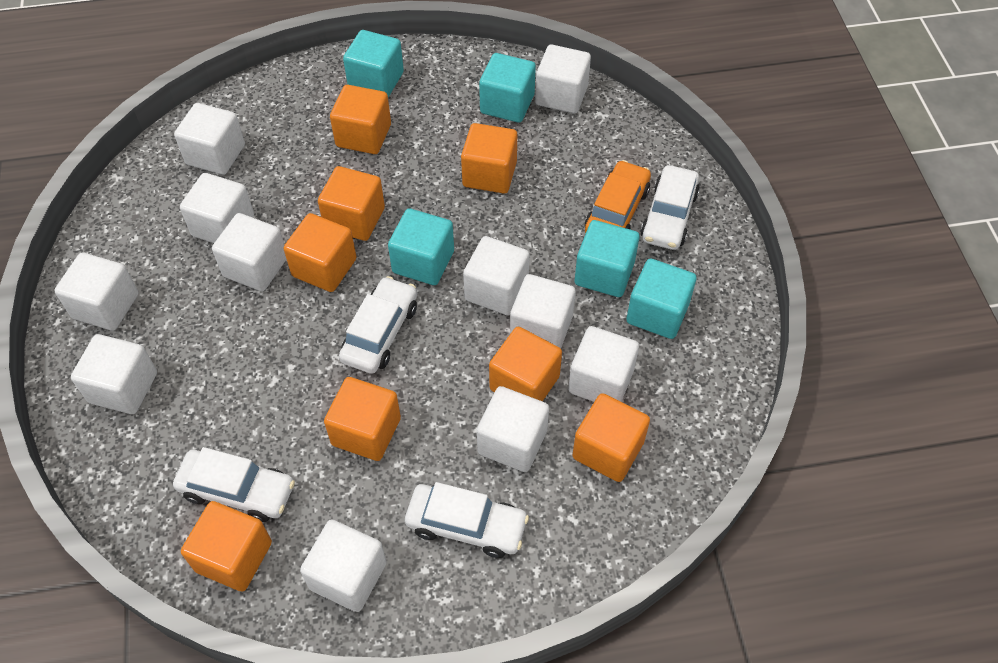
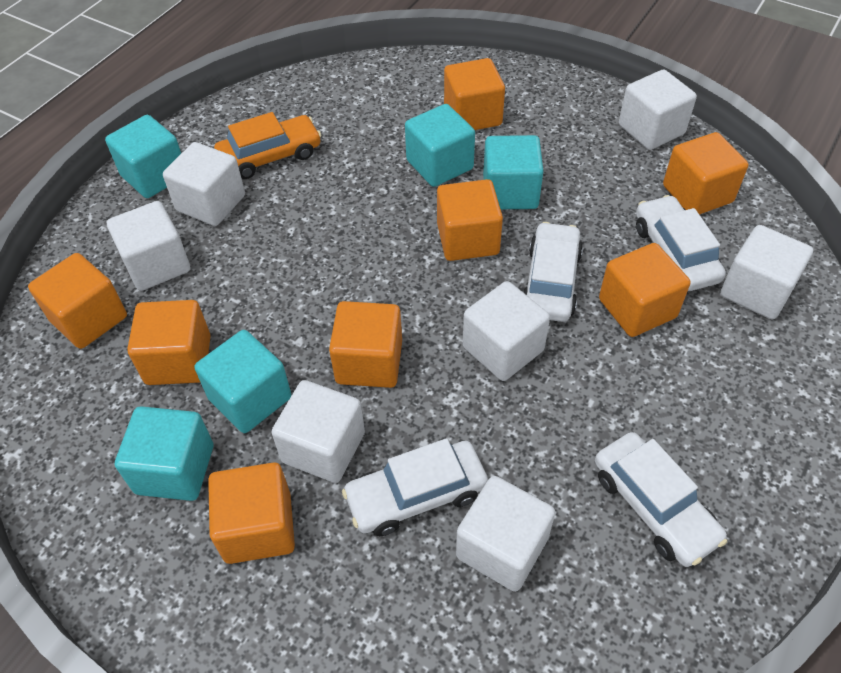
white cube: [54,253,138,331] [71,334,157,414] [174,103,245,175] [180,173,254,243] [212,213,287,291] [300,519,387,612] [463,236,530,315] [477,386,549,472] [510,274,576,349] [535,45,591,113] [568,326,639,402] = 11 -> [107,201,190,291] [163,142,245,226] [271,380,365,483] [456,476,555,592] [463,281,550,381] [619,70,697,150] [721,225,813,319] = 7

